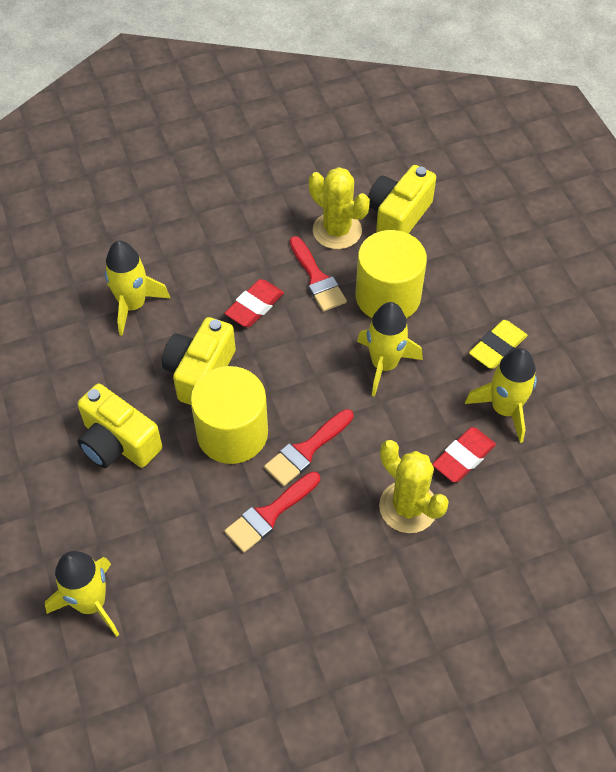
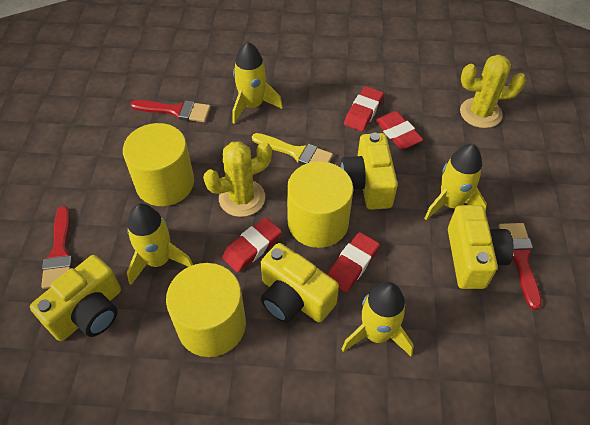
red eraser: [224,279,284,327] [432,427,496,483] = 2 -> [222,217,282,273] [327,232,380,293] [344,86,384,132] [375,111,423,149] = 4
yellow brush: none = 0 -> [252,133,333,165] = 1
yellow camera: [77,384,162,468] [162,317,236,405] [368,165,436,234] = 3 -> [30,255,121,341] [261,243,339,323] [341,133,398,210] [448,205,514,289] = 4
yellow cylinder: [190,366,268,464] [356,230,427,318] = 2 -> [123,123,194,206] [166,263,246,357] [287,161,353,248] = 3
yellow eraser: [469,320,527,369] = 1 -> none = 0

